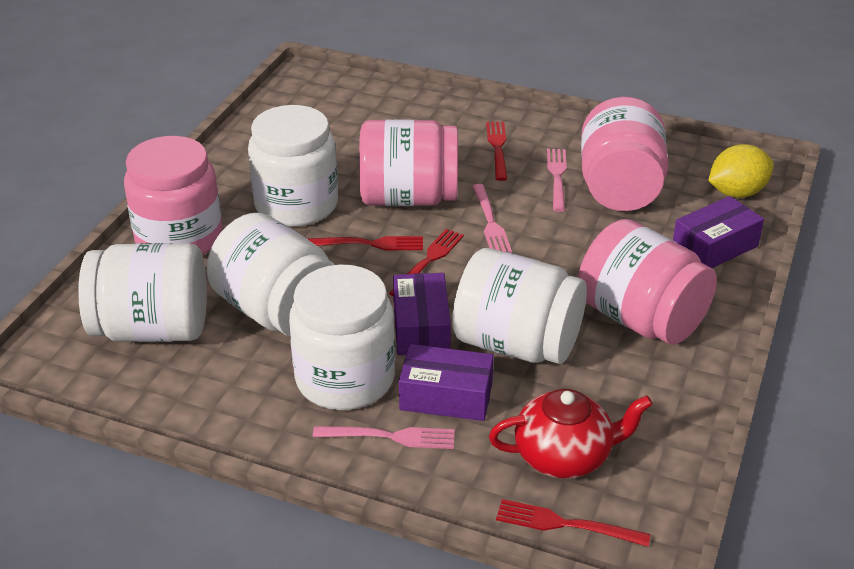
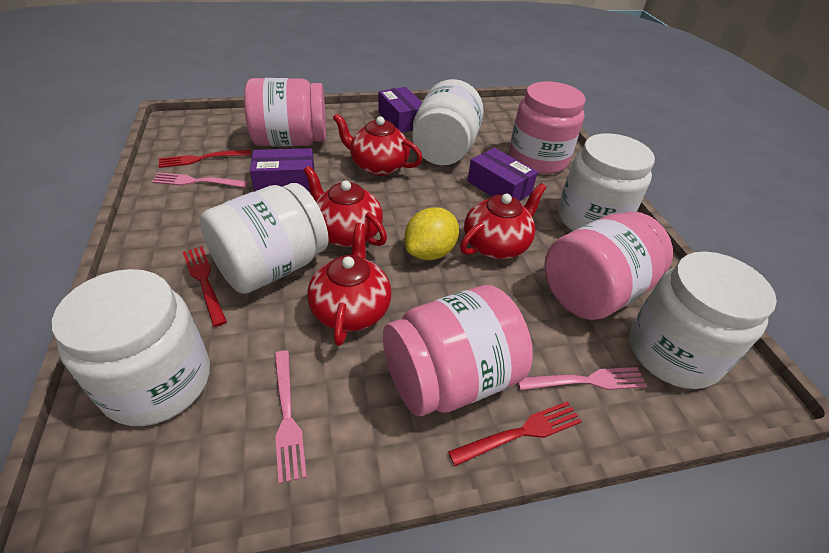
red fork: [308,236,423,250] [389,229,464,296] [486,122,507,181] [496,499,651,547] = 4 -> [158,150,251,168] [183,246,227,327] [448,401,582,466] = 3
red teapot: [489,389,653,479] = 1 -> [304,166,387,247] [307,223,391,346] [333,114,423,176] [460,183,547,259] = 4

